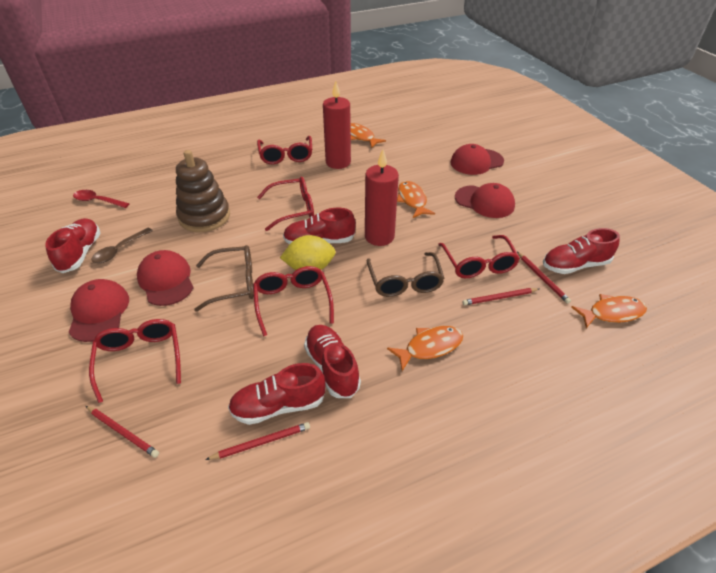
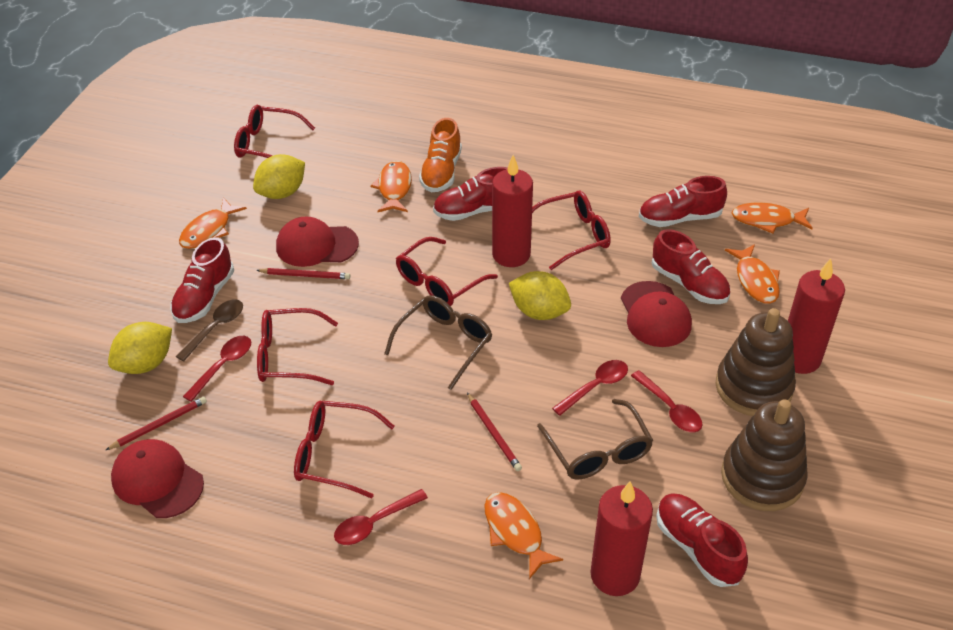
brown stacking toy: [176,150,230,232] = 1 -> [715,308,796,416] [721,399,808,511] = 2
orange fish: [350,123,386,148] [387,326,463,371] [397,181,435,218] [571,294,647,328] = 4 -> [179,198,247,249] [371,161,412,212] [484,492,563,579] [725,244,780,304] [732,203,813,234] = 5
orange shoe: none = 0 -> [419,118,462,192] = 1
red candle: [323,81,351,169] [365,149,399,246] = 2 -> [492,155,533,267] [590,482,653,596] [788,258,845,374] = 3
red cap: [68,279,129,342] [137,250,193,306] [450,144,504,175] [455,183,515,218] = 4 -> [111,439,204,518] [276,216,359,267] [621,281,692,347] = 3
red pencil: [86,406,159,458] [205,422,310,460] [462,288,539,305] [517,252,571,304] = 4 -> [106,397,207,450] [256,268,350,279] [467,393,522,471] = 3
red spoon: [73,190,130,208] = 1 -> [183,336,251,402] [334,489,428,545] [552,360,628,416] [631,370,702,432] = 4
yellow lemon: [280,235,336,270] = 1 -> [108,322,172,374] [253,154,305,199] [509,271,571,320] = 3

